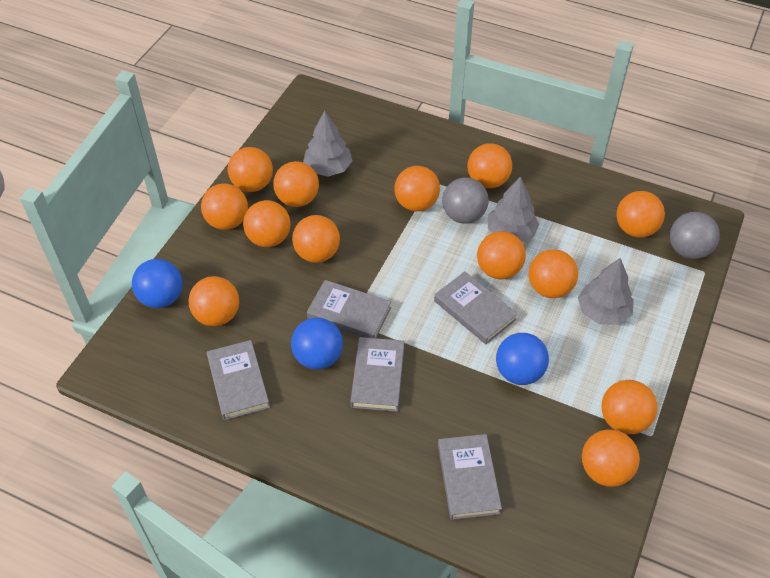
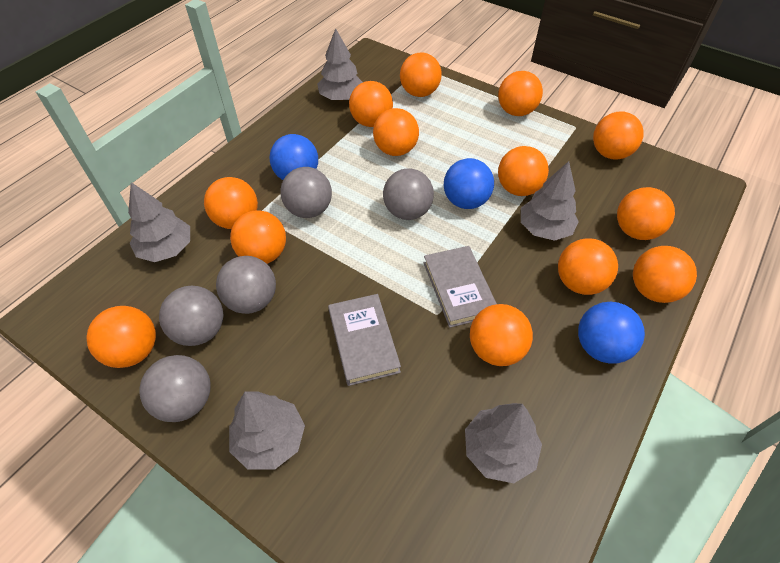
grey ball: [442,177,489,224] [670,212,720,259] = 2 -> [139,355,211,422] [159,286,224,346] [216,256,276,314] [280,167,332,218] [383,168,434,220] = 5
grey book: [207,340,270,421] [307,280,391,338] [350,337,404,412] [434,271,517,344] [438,434,502,520] = 5 -> [328,294,401,386] [424,246,497,328] = 2
grey tree: [303,111,353,177] [488,176,539,242] [578,258,634,325] = 3 -> [128,182,190,262] [229,391,305,470] [317,28,363,101] [465,403,542,483] [521,161,579,241] = 5

